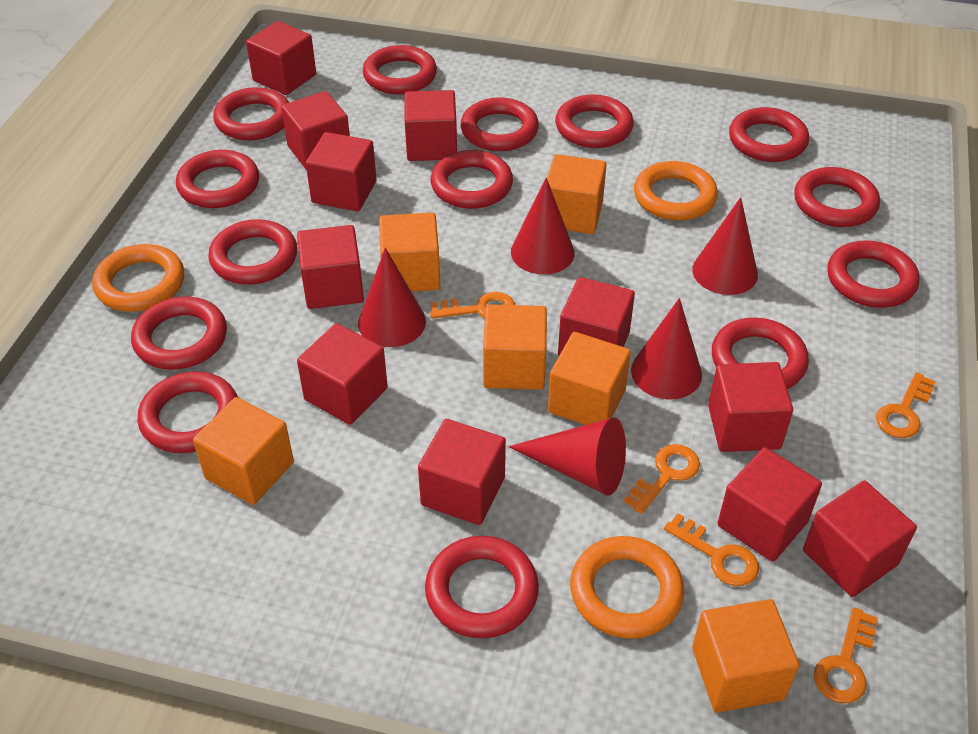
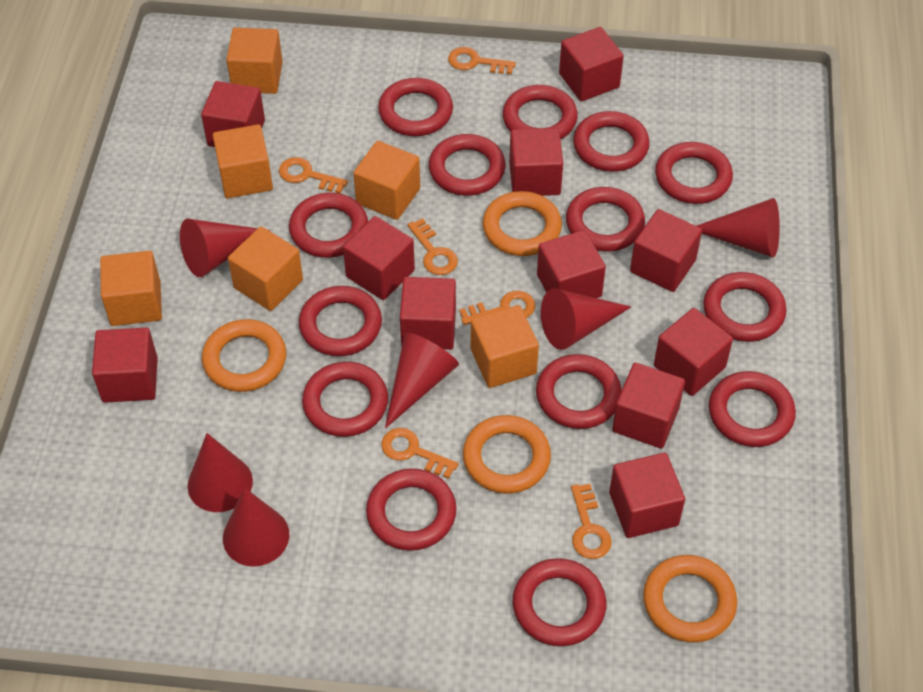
orange key: [430,292,515,319] [624,444,700,514] [664,513,759,586] [814,607,878,703] [876,372,936,438] = 5 -> [279,157,348,194] [381,428,459,479] [407,218,458,275] [448,47,516,74] [459,291,535,325] [571,484,612,559] = 6
orange ring: [92,244,184,312] [570,536,684,639] [634,161,718,221] = 3 -> [202,319,286,392] [463,415,551,494] [482,191,562,256] [643,555,737,642] = 4
red cone: [358,248,426,347] [509,417,626,496] [511,178,575,274] [631,298,702,399] [692,197,758,295] = 5 -> [180,219,271,277] [187,433,253,512] [223,487,289,567] [385,332,459,429] [541,289,631,350] [697,198,780,258] = 6

